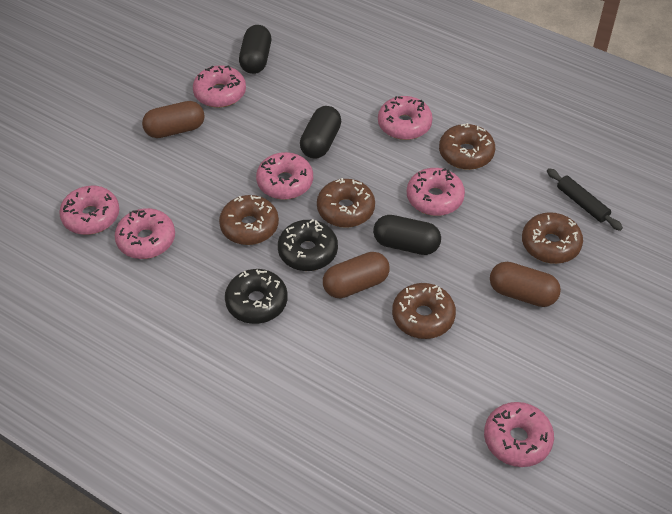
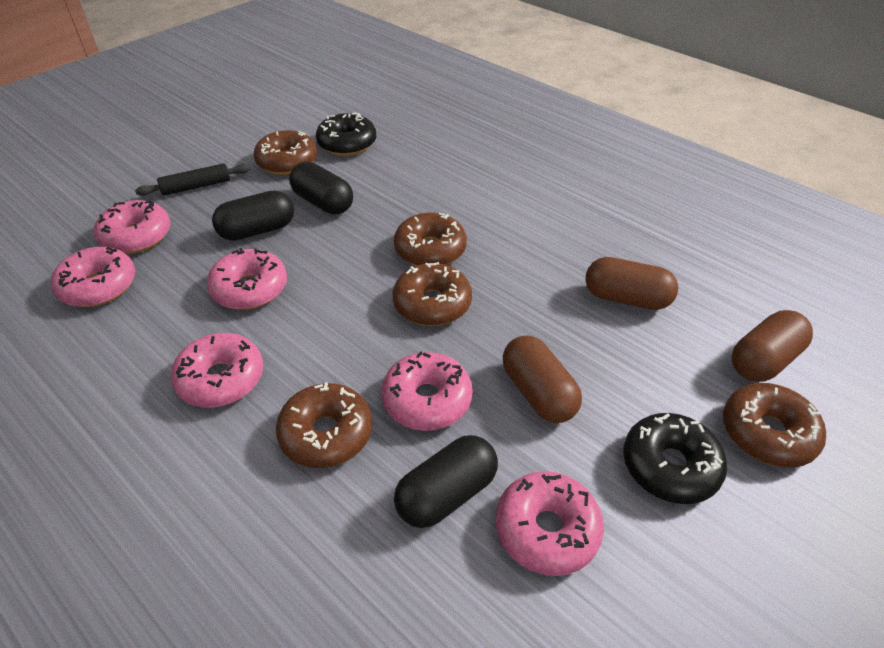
pink donut: [59,186,119,235] [115,208,175,259] [193,65,246,108] [256,152,313,200] [378,96,433,140] [407,168,465,216] [484,402,554,467] = 7 -> [51,247,135,307] [94,200,170,254] [171,333,263,408] [207,248,287,310] [381,351,473,431] [496,471,604,576] = 6

